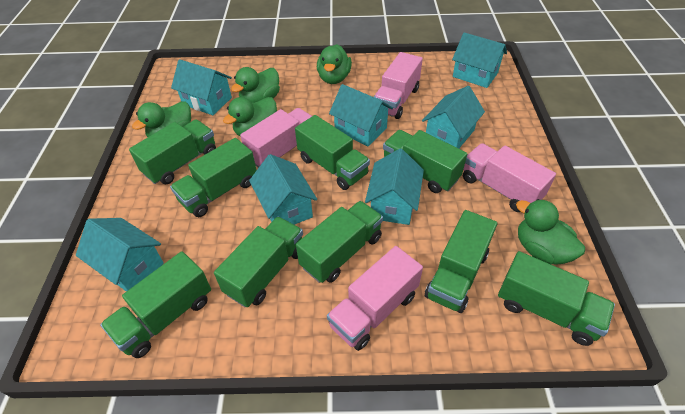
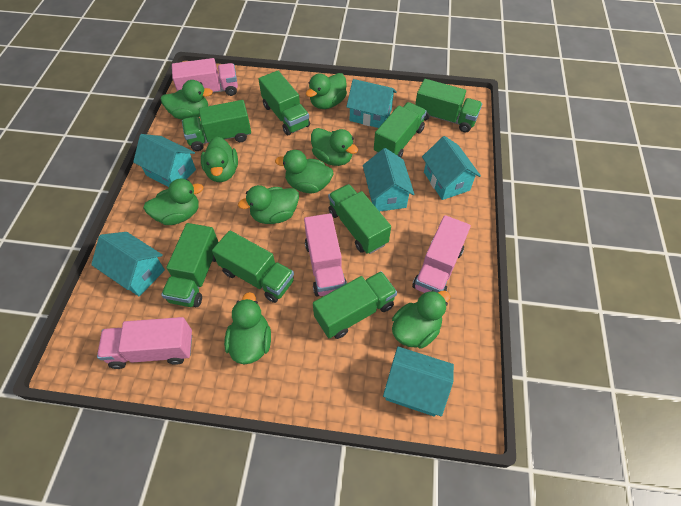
green duck: [132,101,191,137] [223,97,277,136] [231,67,280,103] [317,44,352,84] [516,199,585,264] = 5 -> [144,178,203,225] [161,80,213,120] [201,137,238,182] [224,292,271,364] [238,185,299,224] [275,150,333,193] [306,73,347,109] [311,128,358,166] [392,290,450,349] = 9
green truck: [100,251,211,358] [129,120,216,184] [170,138,257,217] [214,217,303,307] [295,115,370,190] [296,201,383,283] [383,130,467,193] [425,210,497,313] [498,251,615,346] = 9 -> [161,223,218,307] [182,100,251,151] [212,230,294,303] [259,71,310,135] [313,271,397,339] [328,184,391,254] [374,102,427,158] [415,79,482,133] = 8
turquoise house: [76,218,164,292] [171,59,232,115] [249,154,317,225] [329,84,393,147] [365,149,424,225] [422,86,485,148] [452,32,507,88] = 7 -> [91,232,165,296] [133,134,196,187] [346,79,397,128] [363,148,415,212] [383,347,454,417] [422,136,481,200] = 6

